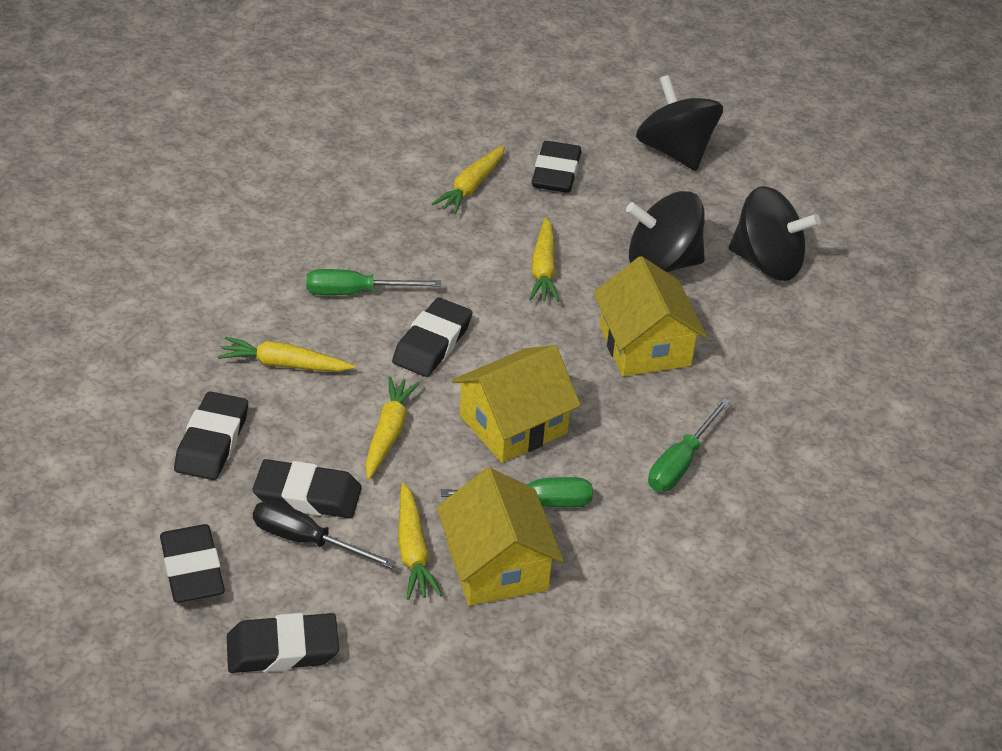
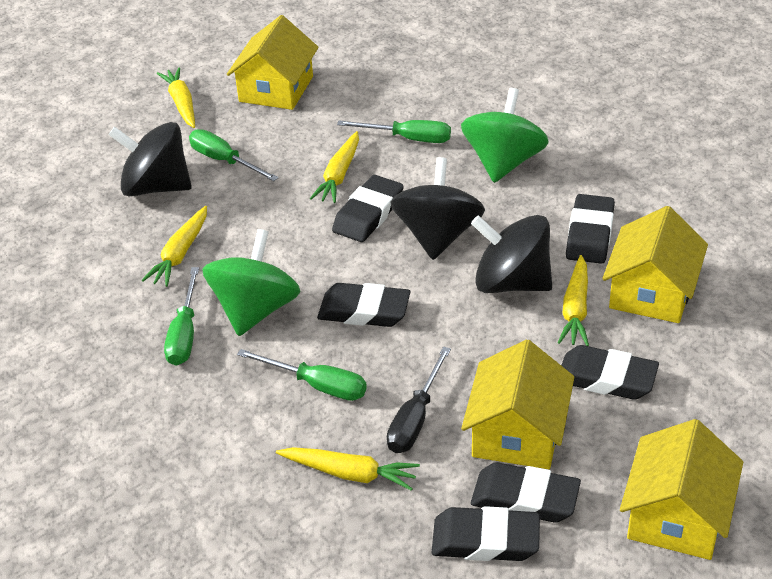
green screwdriver: [306,269,442,295] [441,477,593,507] [648,398,730,492] = 3 -> [164,267,199,366] [189,129,279,181] [237,349,367,401] [337,120,451,143] = 4
green spinning top: none = 0 -> [202,229,300,336] [461,88,549,183] = 2
yellow house: [436,467,564,606] [452,345,581,463] [593,256,707,377] = 3 -> [227,15,319,110] [461,340,574,469] [602,206,708,323] [620,419,743,560] = 4

